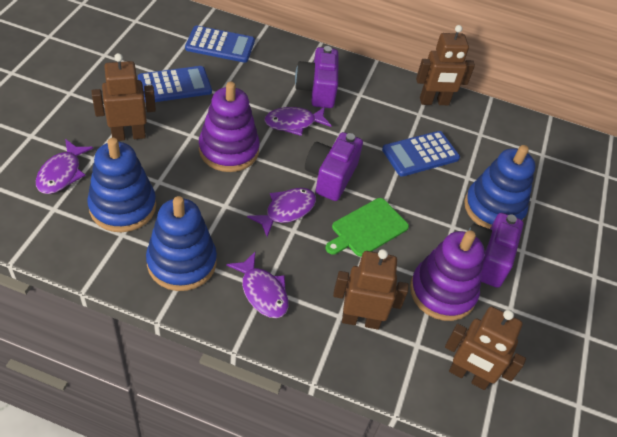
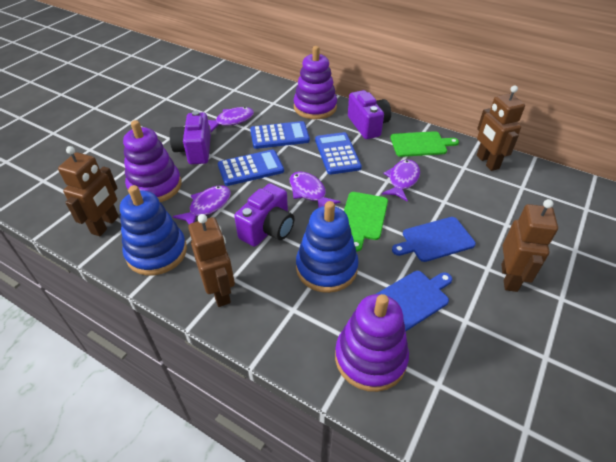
blue cutting board: none = 0 -> [376,271,452,331] [392,217,476,262] = 2
blue stacking toy: [87,138,156,232] [146,196,217,291] [464,145,535,229] = 3 -> [120,185,187,276] [296,201,359,293] = 2
green cutting board: [325,198,409,257] = 1 -> [344,192,388,252] [390,131,459,157] = 2
purple stacking toy: [199,82,260,172] [410,230,484,321] = 2 -> [123,120,181,202] [294,46,337,119] [335,294,409,392] = 3

